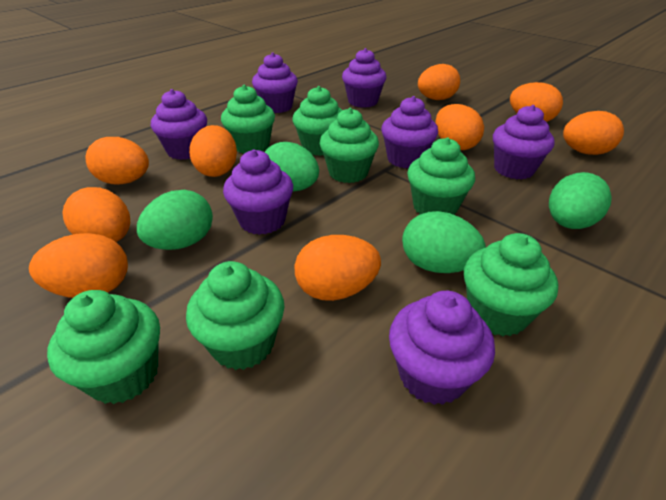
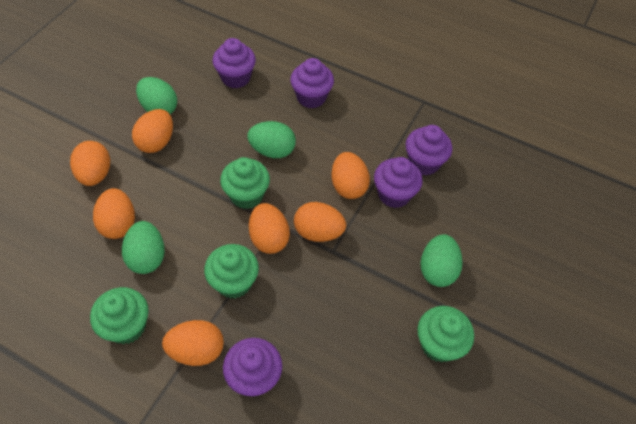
green cupcake: [47,290,160,404] [186,261,284,370] [221,85,275,154] [292,86,342,156] [320,108,379,183] [407,137,475,215] [464,233,558,336] = 7 -> [90,287,149,344] [204,244,259,299] [220,157,270,209] [417,306,474,362] = 4
orange egg: [29,233,128,298] [62,187,130,242] [86,137,149,185] [189,125,237,177] [295,235,381,301] [418,64,460,100] [435,104,484,150] [510,82,563,122] [563,111,624,155] = 9 -> [70,141,110,186] [93,188,135,239] [132,109,173,153] [162,320,224,366] [249,203,290,254] [294,202,346,242] [331,152,370,199] = 7
purple cupcake: [151,89,207,160] [223,149,293,235] [252,52,298,113] [342,48,386,108] [381,96,438,168] [389,291,495,405] [493,105,555,180] = 7 -> [212,38,256,88] [223,338,282,396] [290,58,334,108] [374,157,423,208] [406,125,452,176] = 5

